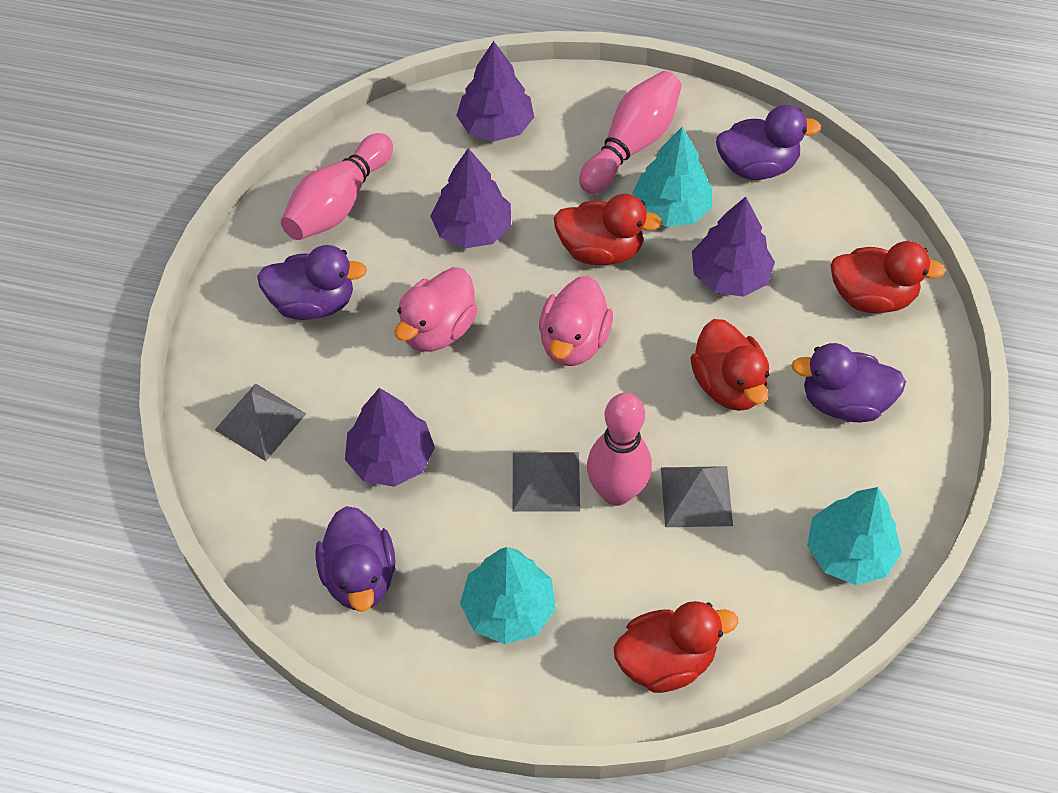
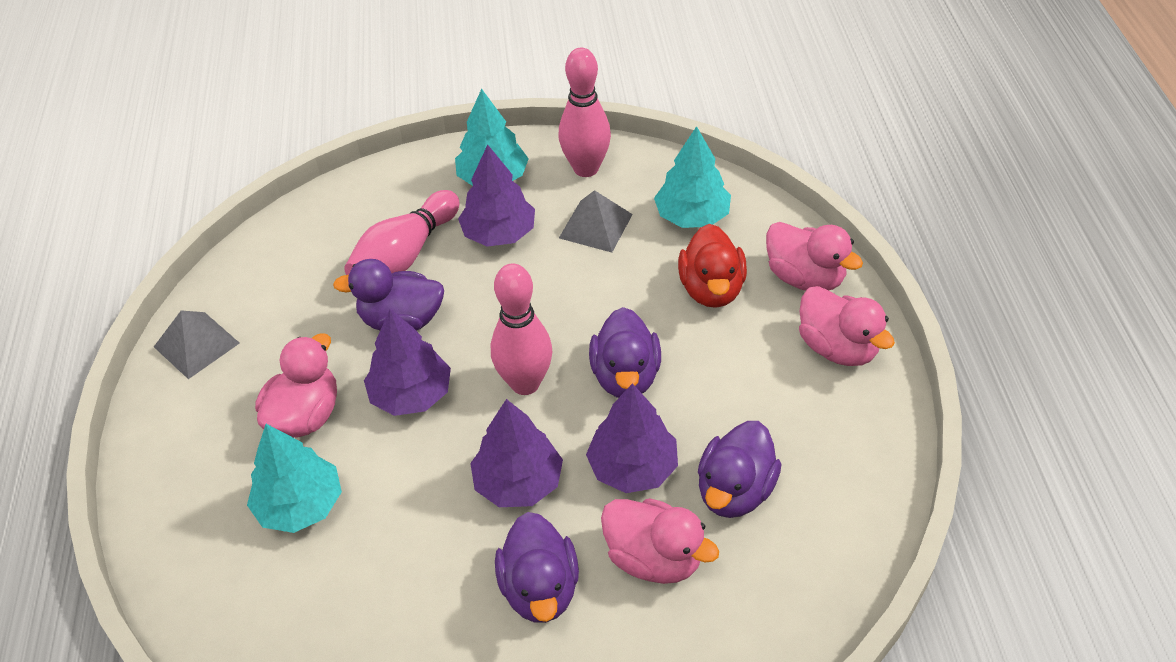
grey pyramid: [215,383,306,461] [513,452,580,512] [661,466,733,527] = 3 -> [154,311,240,379] [559,190,633,253] = 2
pink duck: [395,267,478,352] [539,276,613,366] = 2 -> [255,333,337,437] [601,498,719,584] [766,222,863,291] [799,286,895,366] = 4
red duck: [554,194,662,265] [614,601,738,693] [691,319,769,411] [831,241,946,313] = 4 -> [678,224,747,308] = 1

